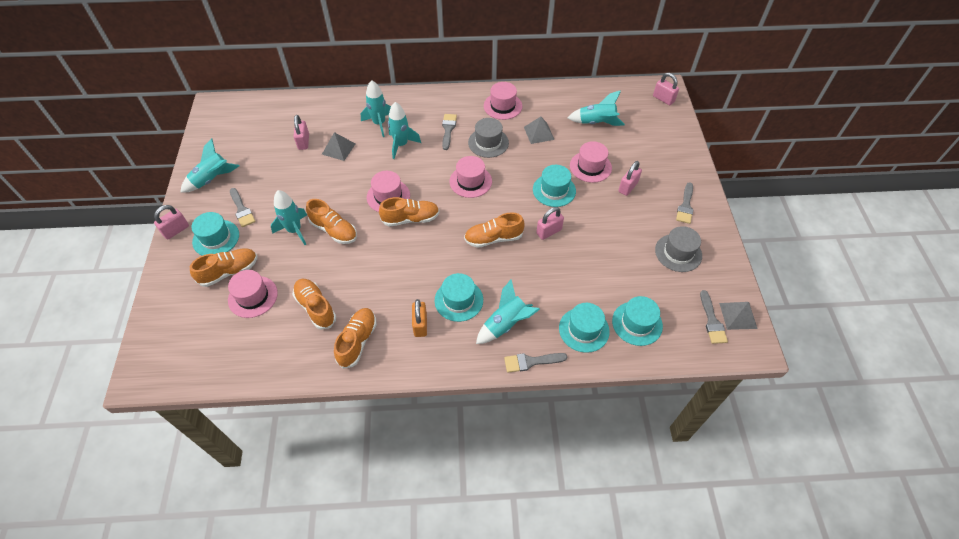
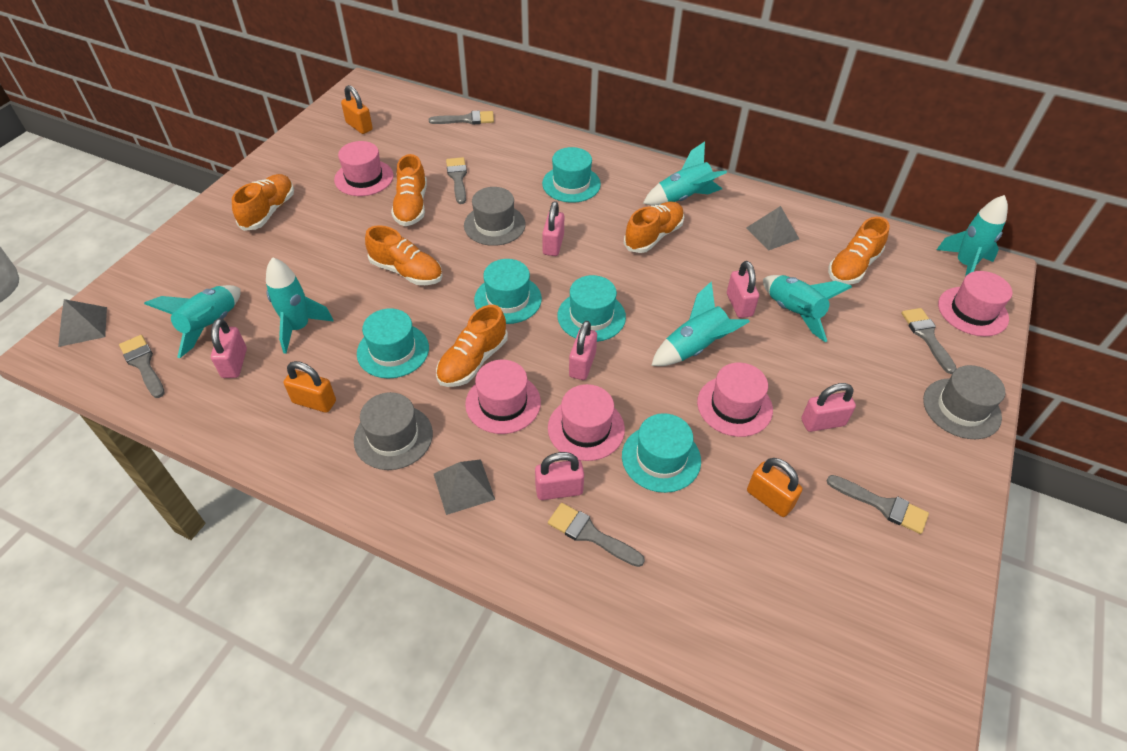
grey brush: [230,188,256,227] [442,114,457,150] [504,353,567,373] [676,182,694,224] [700,290,728,344] = 5 -> [119,335,165,398] [429,111,494,124] [446,157,467,204] [548,503,645,567] [827,475,929,534] [901,308,957,374] = 6
grey hat: [468,118,509,158] [655,226,702,272] = 2 -> [354,392,433,470] [464,187,526,246] [923,365,1005,439] = 3
orange padlock: [412,299,427,337] = 1 -> [284,361,336,413] [341,85,373,134] [747,458,802,517] = 3
pink padlock: [154,205,189,240] [294,115,309,150] [536,207,564,240] [618,161,642,196] [653,73,679,105] = 5 -> [211,318,247,378] [535,452,584,500] [542,201,564,256] [569,321,597,380] [727,261,759,318] [801,383,856,432] = 6

